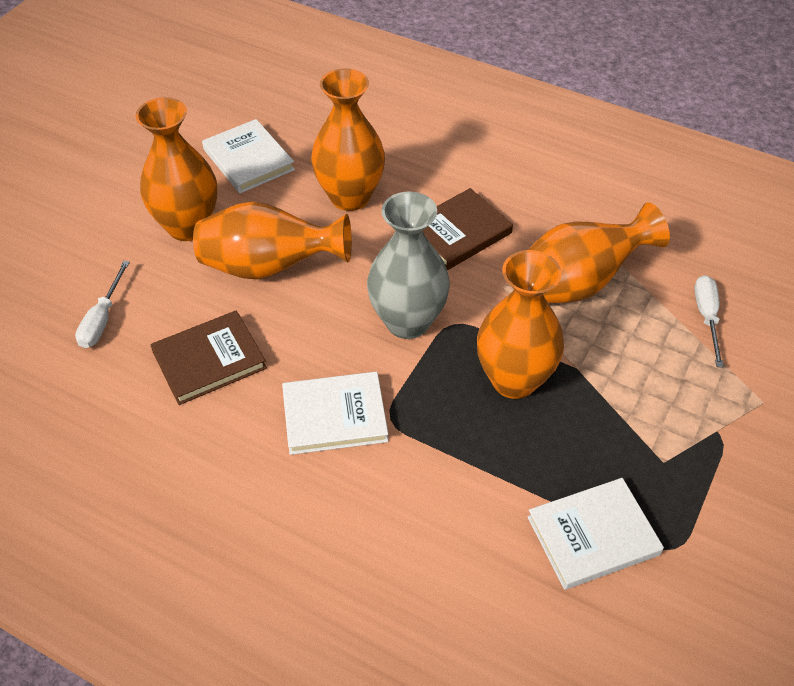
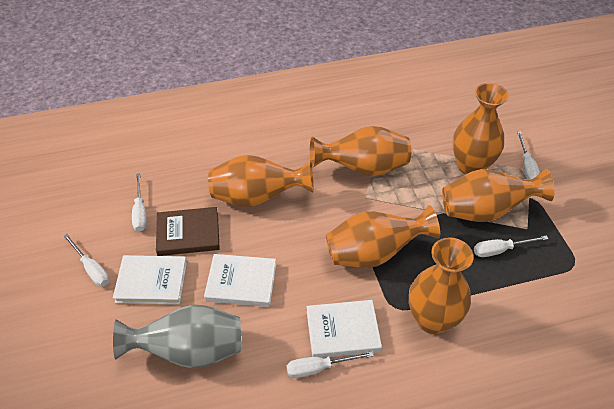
brown book: [150,310,267,405] [423,188,513,270] = 2 -> [156,207,220,256] = 1
orange vase: [136,97,218,241] [193,201,352,280] [311,68,385,211] [477,250,564,399] [528,202,670,303] = 5 -> [208,155,313,207] [310,126,412,176] [326,205,440,268] [409,237,474,335] [442,169,555,222] [452,83,509,174] = 6
white screwdriver: [75,261,130,348] [694,275,724,367] = 2 -> [63,234,109,287] [132,173,147,232] [286,351,374,378] [474,235,548,257] [517,131,540,180] = 5

